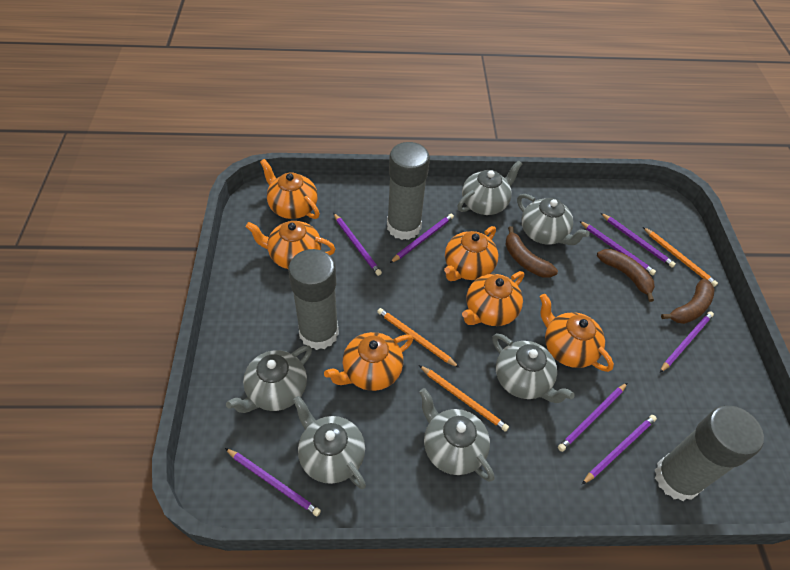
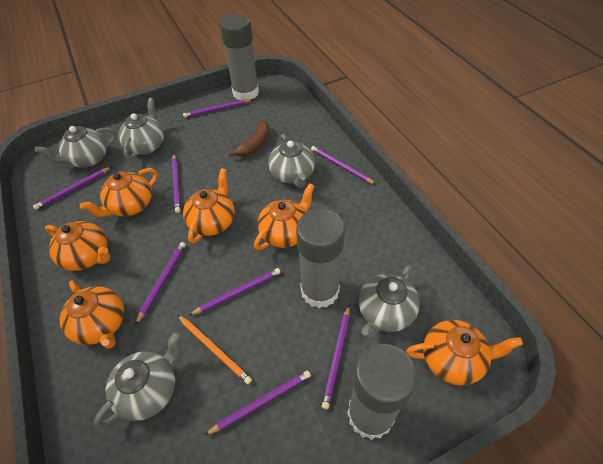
brown banana: [506,226,558,278] [597,249,655,302] [661,278,715,324] = 3 -> [228,120,269,157] = 1
grey teapot: [226,345,312,413] [293,396,366,489] [419,388,494,482] [458,160,522,215] [492,334,575,403] [517,194,590,245] = 6 -> [35,126,117,167] [94,331,181,428] [118,98,164,160] [268,134,315,188] [359,265,420,338] = 5
orange pencil: [377,308,460,368] [419,365,509,432] [643,227,718,287] = 3 -> [178,315,252,384] = 1

